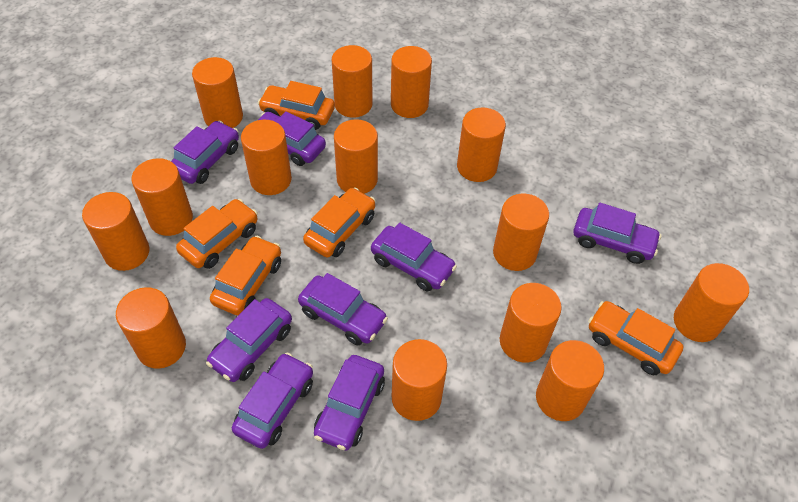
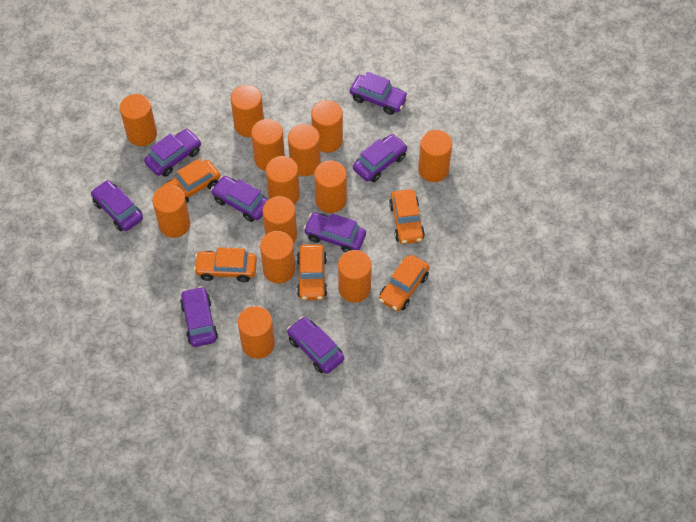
orange cylinder: [82,192,150,271] [116,287,186,369] [132,158,193,236] [192,57,243,128] [241,120,292,195] [332,45,373,118] [334,119,378,194] [391,46,432,118] [392,339,447,421] [457,108,506,182] [493,194,549,271] [500,283,562,363] [536,340,604,421] [674,263,749,342] = 14 -> [120,94,157,146] [152,185,190,238] [231,85,264,137] [238,306,275,359] [251,119,285,171] [260,231,295,284] [262,196,297,243] [266,156,300,205] [288,124,321,176] [311,100,343,153] [314,160,347,213] [338,250,372,303] [418,130,452,182] = 13

